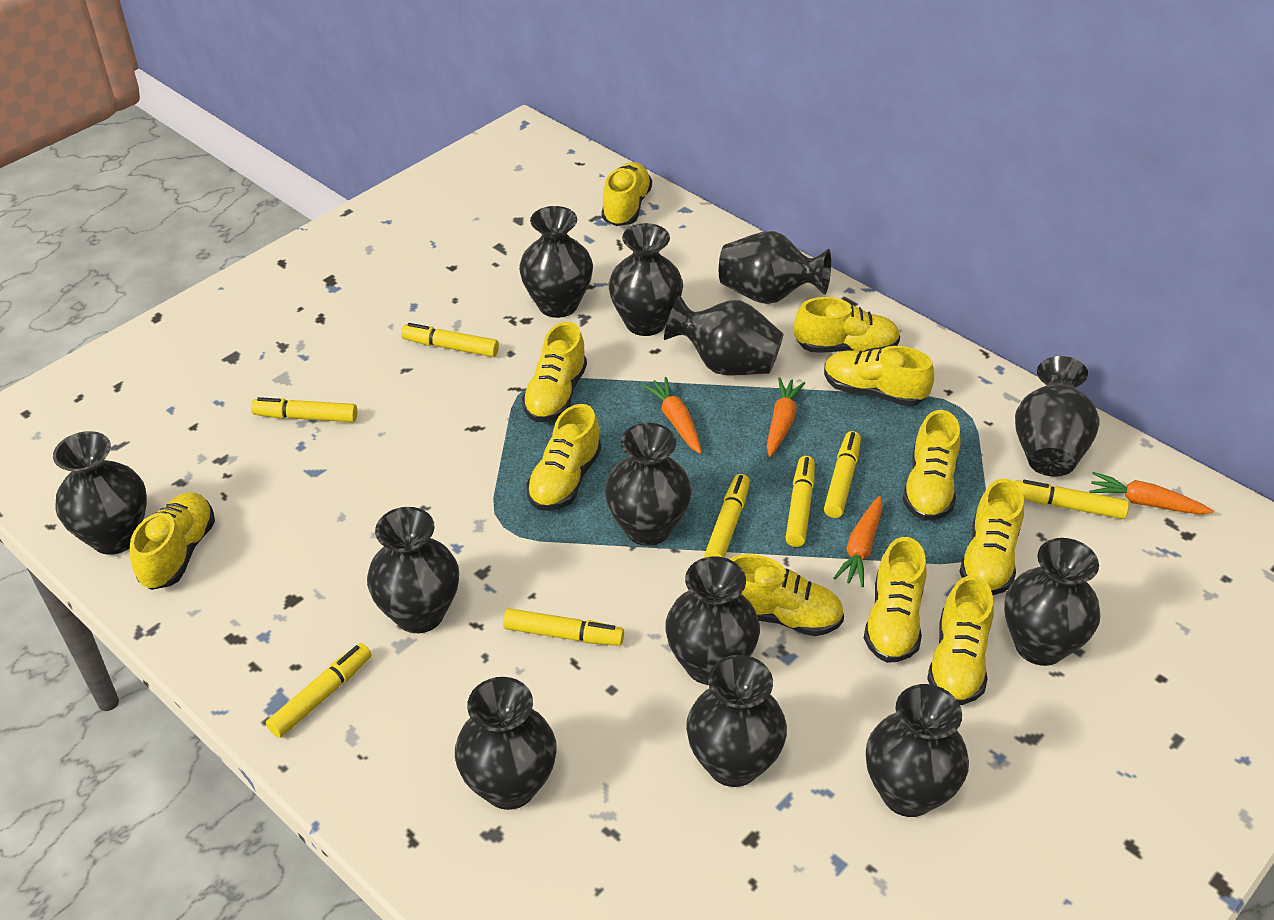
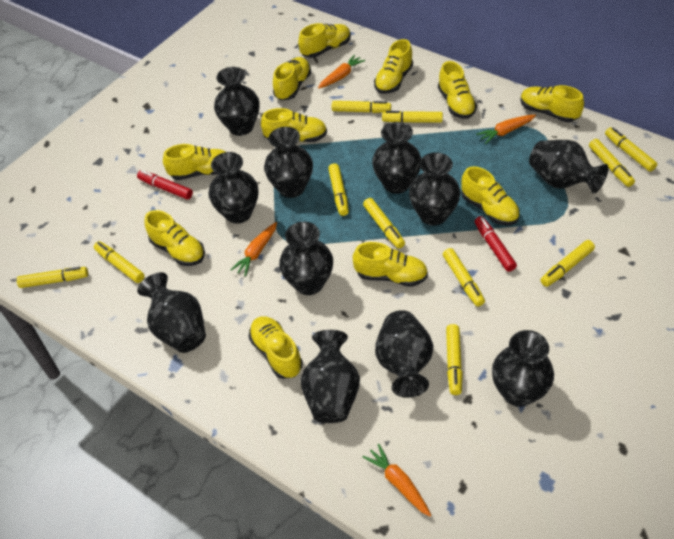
black vase: [53,431,147,555] [367,507,459,633] [455,677,557,810] [519,206,593,318] [605,423,692,546] [608,223,683,336] [664,295,784,375] [665,556,760,685] [686,655,787,787] [719,231,831,304] [866,684,969,817] [1004,538,1101,666] [1015,356,1100,477] = 13 -> [137,272,206,353] [208,152,258,224] [214,67,259,136] [264,127,313,198] [279,222,333,295] [300,330,360,423] [372,122,421,194] [375,310,433,398] [409,152,461,226] [492,330,554,407] [529,140,608,194] = 11
red marker: none = 0 -> [137,170,193,200] [475,216,517,272] = 2
yellow marker: [251,397,357,422] [266,643,372,738] [401,323,499,357] [503,608,624,646] [704,474,750,558] [785,456,815,547] [824,431,861,518] [1015,480,1129,519] = 8 -> [17,267,88,288] [94,241,145,283] [328,163,349,216] [332,101,391,113] [363,198,405,249] [382,111,443,123] [443,248,485,307] [446,324,463,395] [541,240,595,287] [589,139,635,187] [605,127,657,172] = 11

